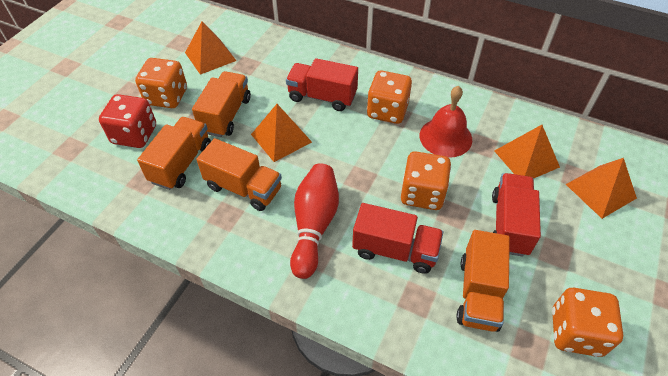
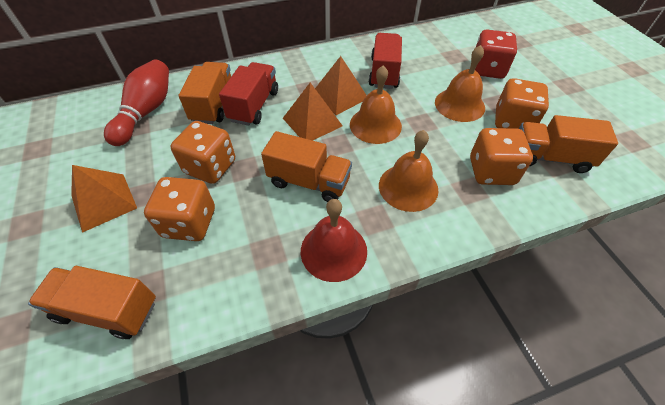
orange bell: none = 0 -> [350,65,402,144] [379,130,439,212] [435,45,485,122] = 3
orange pyramid: [185,21,237,75] [251,104,312,162] [494,125,560,178] [566,158,637,219] = 4 -> [71,165,137,233] [283,83,343,141] [315,56,367,115] = 3
red truck: [286,58,358,111] [352,203,443,274] [492,173,541,256] = 3 -> [219,62,278,126] [369,33,402,89] = 2

